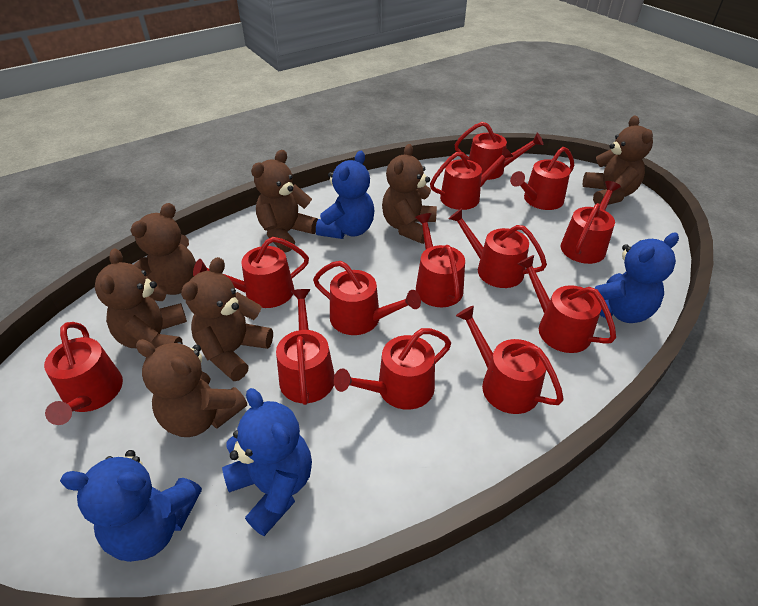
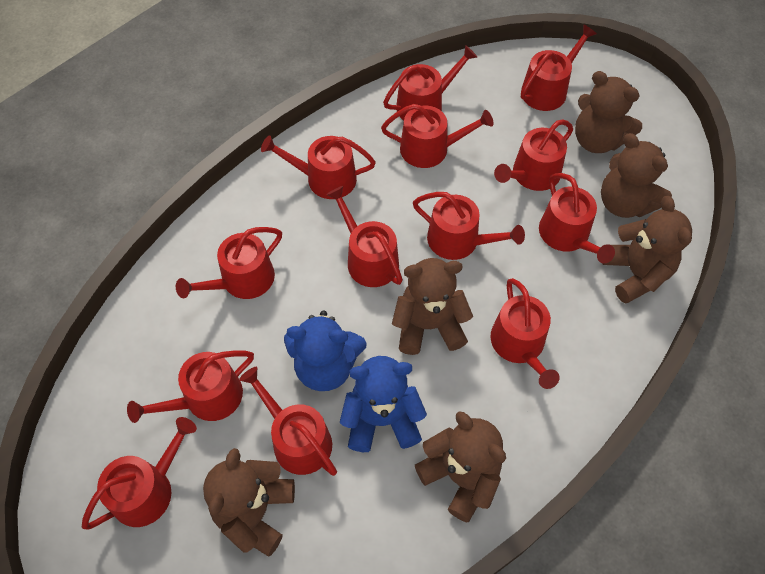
blue teddy bear: [60,450,202,562] [222,388,312,536] [316,151,374,239] [595,233,679,323] = 4 -> [284,311,366,391] [340,356,427,452] = 2
brown teddy bear: [95,248,187,349] [130,203,196,295] [136,339,247,437] [181,257,273,381] [251,150,318,252] [382,144,437,244] [583,116,653,205] = 7 -> [203,448,295,557] [392,258,473,355] [415,411,506,522] [575,71,642,153] [601,133,672,218] [602,196,692,304] = 6

